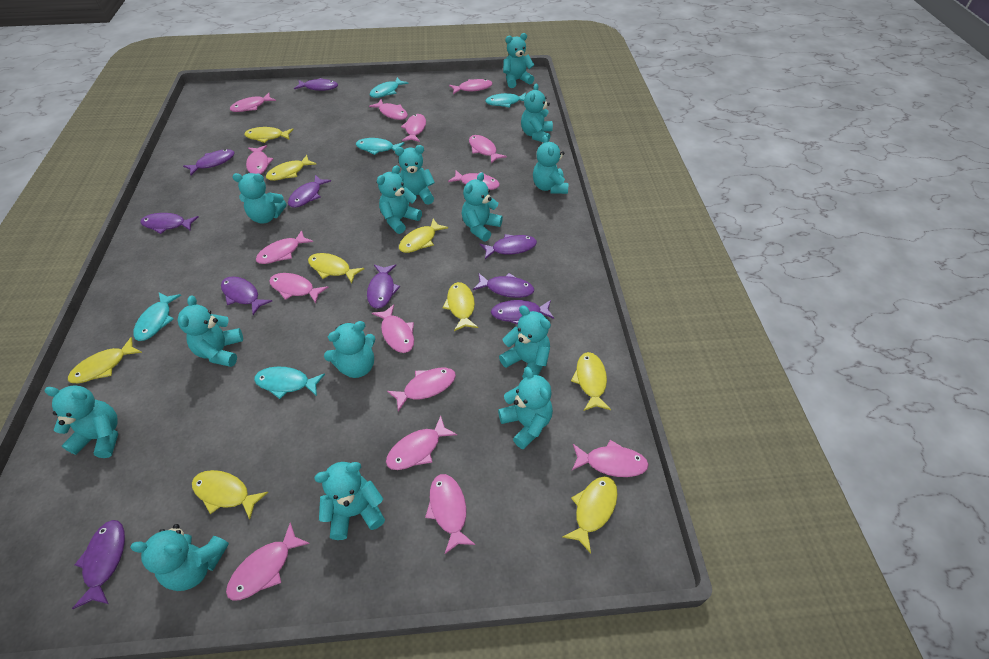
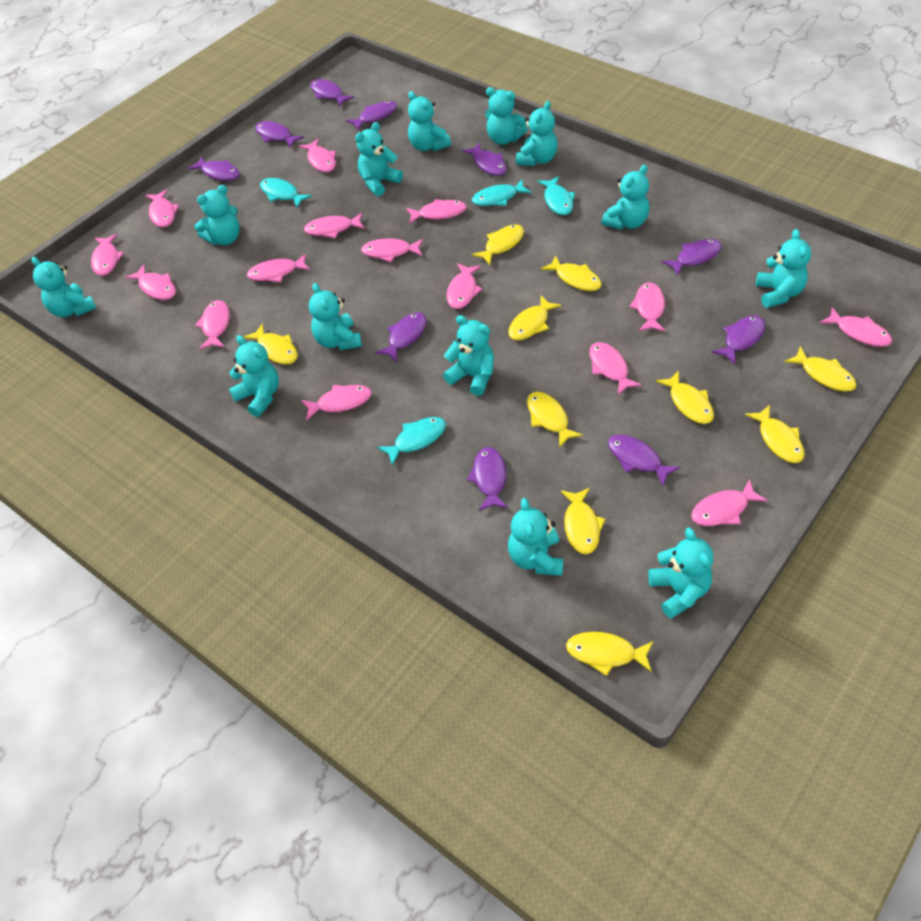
turquoise fish: [133,293,181,341] [254,367,325,399] [356,138,405,155] [370,77,409,98] [485,93,526,108] = 5 -> [260,178,312,208] [377,417,446,466] [472,179,532,206] [537,176,575,215] = 4
turquoise teddy bear: [45,386,118,458] [130,524,229,591] [178,296,243,367] [233,173,287,224] [314,462,385,540] [324,321,375,378] [377,165,422,234] [395,145,435,205] [462,172,503,242] [498,367,553,449] [499,306,551,379] [503,33,534,88] [521,83,553,142] [533,135,568,194] = 14 -> [31,257,96,317] [195,185,240,245] [229,335,279,417] [309,283,362,350] [355,122,403,196] [408,91,451,151] [443,315,494,396] [485,87,527,145] [508,498,564,576] [516,101,558,166] [601,165,649,230] [648,528,713,619] [756,229,811,308] = 13
yellow fish: [68,337,142,383] [192,470,268,520] [244,127,294,143] [266,155,317,181] [308,253,364,284] [399,219,448,253] [442,282,478,331] [562,476,618,553] [571,352,611,411] = 9 -> [244,323,298,365] [472,224,524,265] [508,295,562,341] [527,392,583,448] [541,255,602,291] [560,488,605,554] [566,632,653,676] [656,370,714,424] [745,405,805,463] [784,346,857,392] = 10

